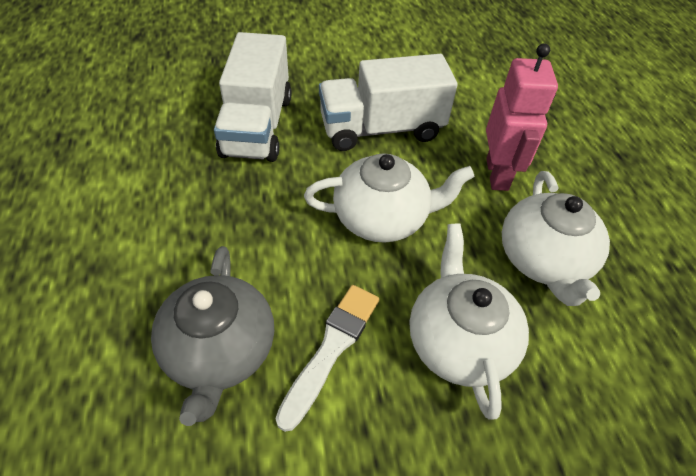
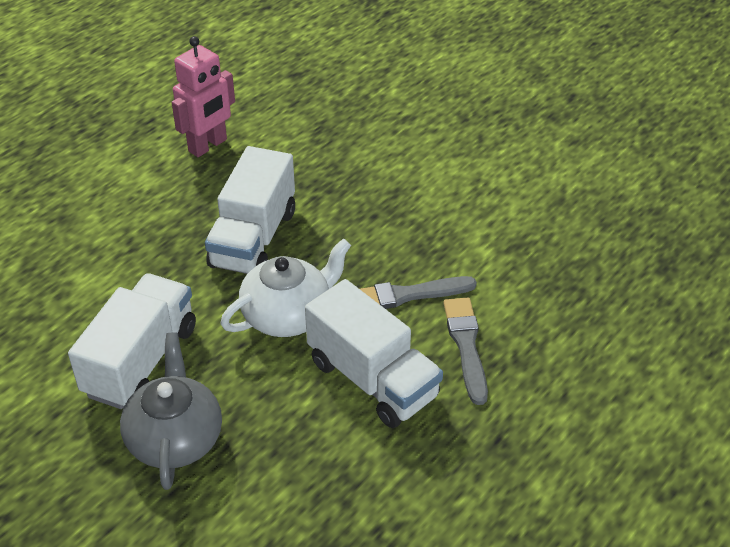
grey brush: none = 0 -> [360,276,477,309] [444,298,488,405] = 2
white brush: [275,285,379,432] = 1 -> none = 0
white teapot: [304,153,474,242] [410,223,529,420] [502,171,610,306] = 3 -> [220,238,351,337] = 1
white truck: [214,32,291,162] [319,54,458,151] = 2 -> [68,273,196,409] [205,146,295,274] [305,279,443,428] = 3

